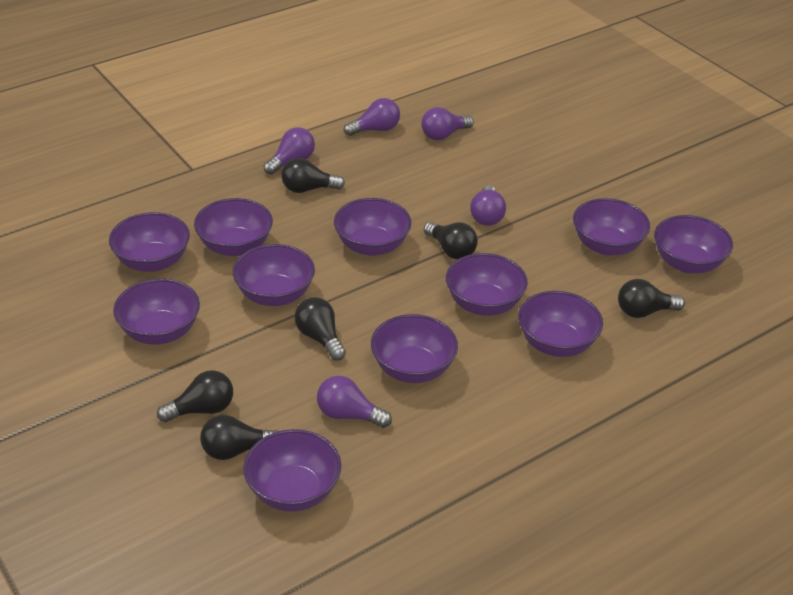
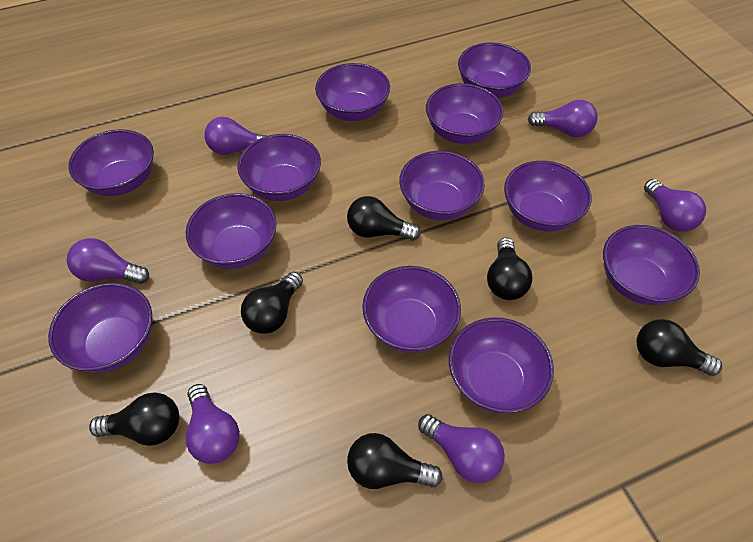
purple bowl: [109,212,190,272] [113,279,200,345] [194,198,273,256] [233,244,315,306] [243,429,341,512] [334,198,411,256] [371,314,458,383] [446,253,528,316] [518,291,603,357] [573,198,650,256] [654,215,733,274] = 11 -> [48,283,152,373] [68,129,154,196] [186,193,276,269] [237,134,321,201] [315,63,390,121] [362,266,461,353] [399,151,485,220] [426,83,503,144] [449,317,554,414] [458,42,531,98] [504,161,591,232] [603,225,700,305] = 12
purple light bulb: [263,127,315,175] [317,376,392,428] [344,98,400,136] [421,107,474,140] [470,185,506,226] = 5 -> [67,238,149,284] [186,384,240,464] [204,117,266,155] [418,414,505,483] [528,100,598,137] [644,179,706,232] = 6

